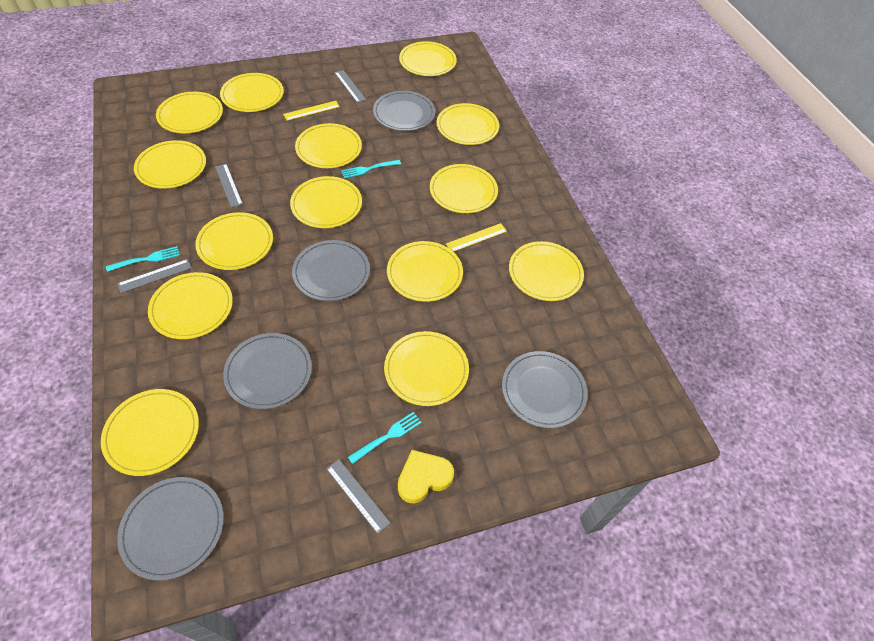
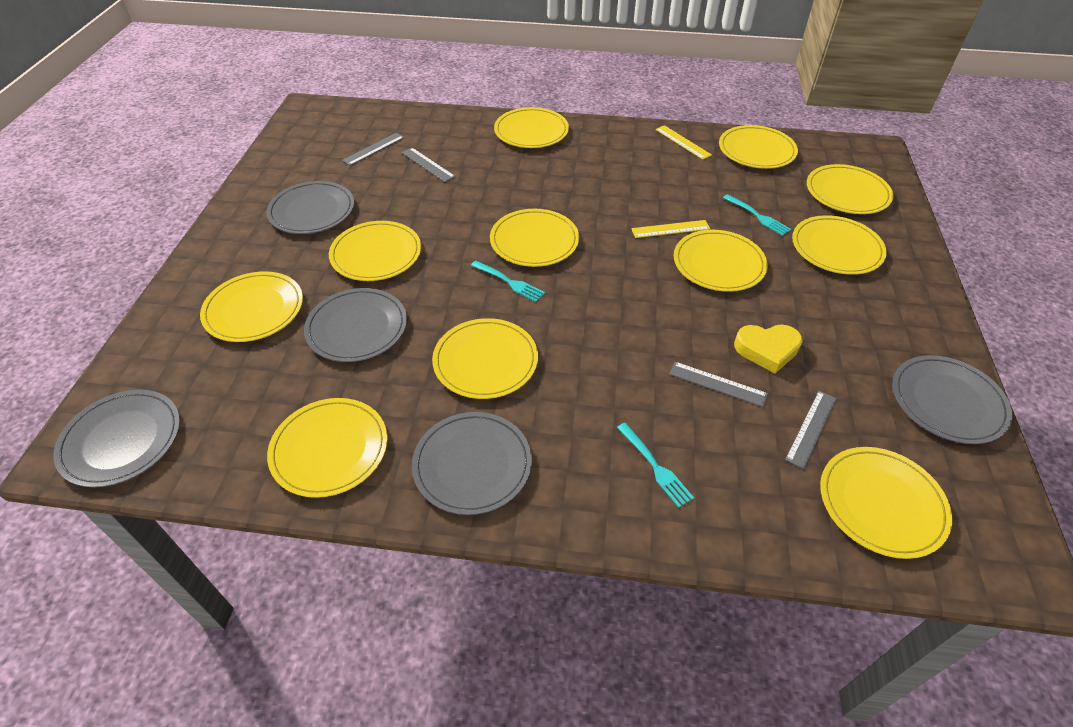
yellow plate: [101,389,199,476] [134,140,206,189] [148,272,233,339] [156,92,223,133] [195,212,273,270] [220,73,284,112] [290,176,362,228] [295,123,362,168] [384,331,469,406] [387,241,463,302] [399,41,457,76] [430,164,498,213] [437,103,499,145] [509,241,584,301] = 14 -> [200,271,303,342] [267,398,388,498] [329,221,421,281] [432,318,538,399] [490,209,579,267] [494,107,569,148] [674,230,768,292] [719,125,798,169] [792,215,887,275] [807,164,893,214] [820,447,952,559] = 11

